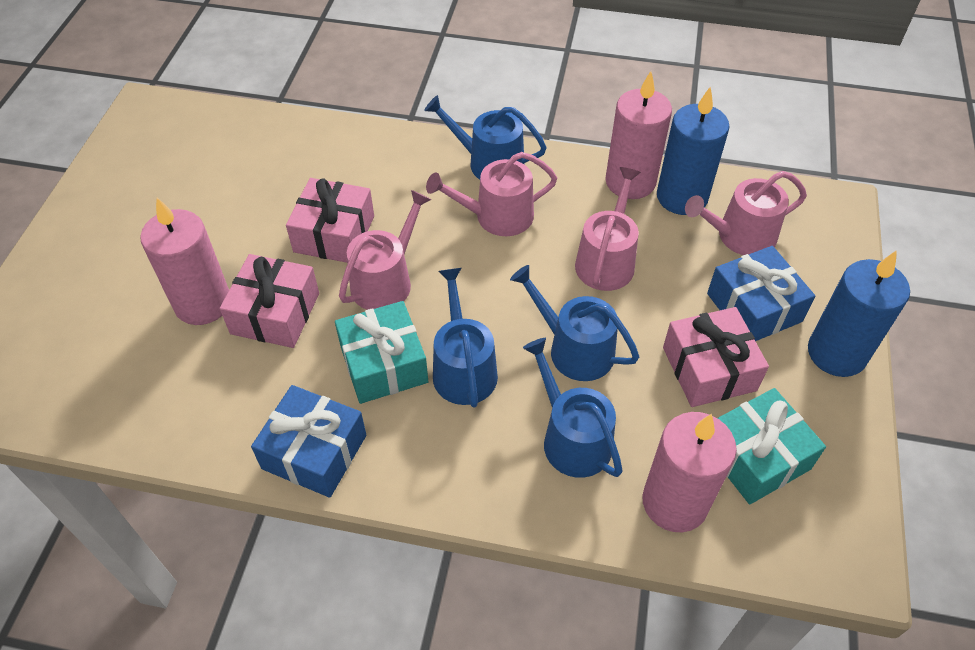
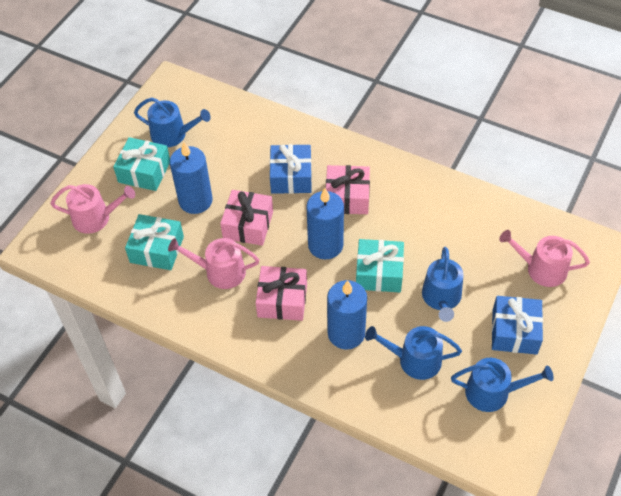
blue candle: [657,86,729,215] [808,250,910,377] = 2 -> [170,142,213,214] [306,188,344,259] [327,280,367,350] = 3
pink candle: [140,198,229,325] [605,71,672,199] [642,412,737,532] = 3 -> none = 0
pink watering can: [339,190,432,310] [426,152,557,236] [575,167,641,291] [685,171,807,255] = 4 -> [50,184,135,234] [168,238,259,289] [499,230,590,287] = 3
turquoise gift: [335,301,428,404] [718,388,826,504] = 2 -> [113,137,170,191] [125,214,184,270] [356,239,404,293] = 3

